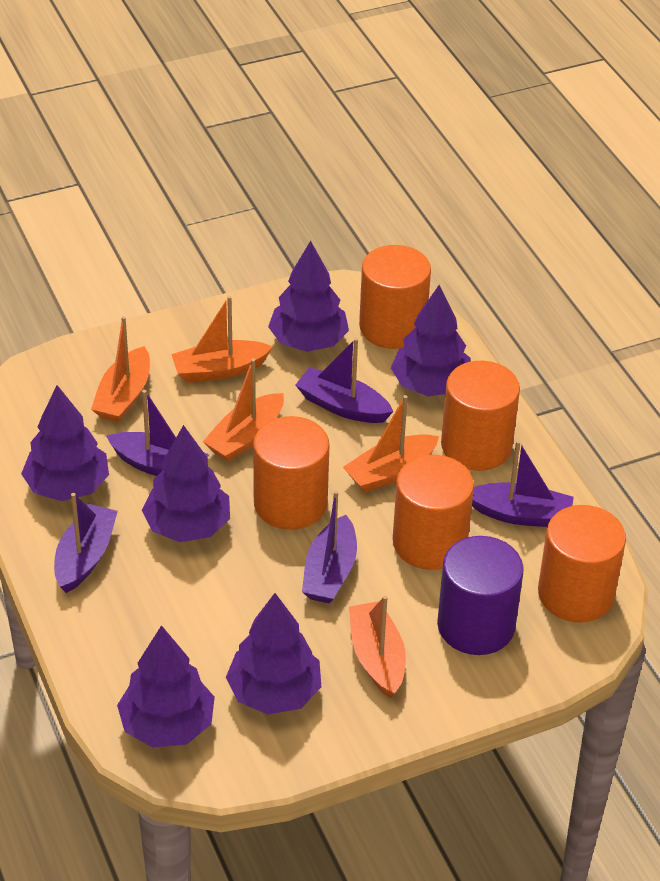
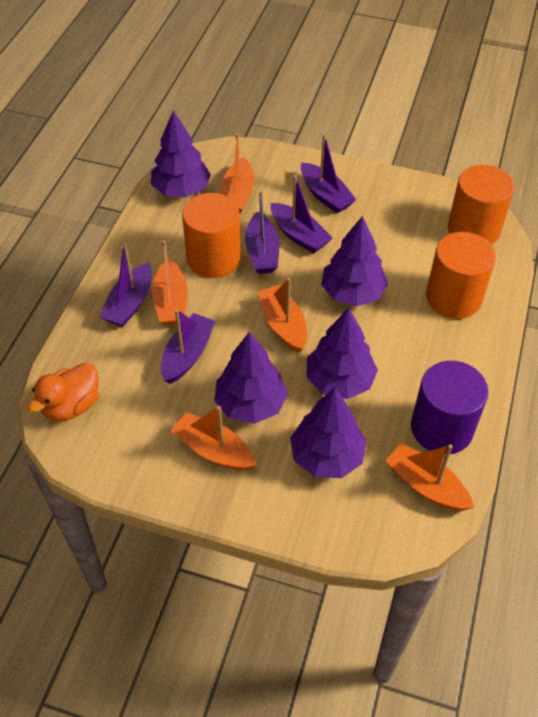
orange cylinder: [253,416,330,530] [359,245,431,349] [393,455,474,570] [441,361,520,471] [538,505,626,622] = 5 -> [182,193,241,278] [426,232,496,319] [448,165,514,245] = 3
orange duck: none = 0 -> [27,362,99,422] = 1
purple tree: [21,385,109,501] [117,625,215,748] [142,425,230,542] [226,593,321,715] [268,241,349,352] [391,285,471,396] = 6 -> [151,110,211,197] [214,332,288,424] [290,388,367,478] [306,308,378,399] [321,216,388,306] = 5

